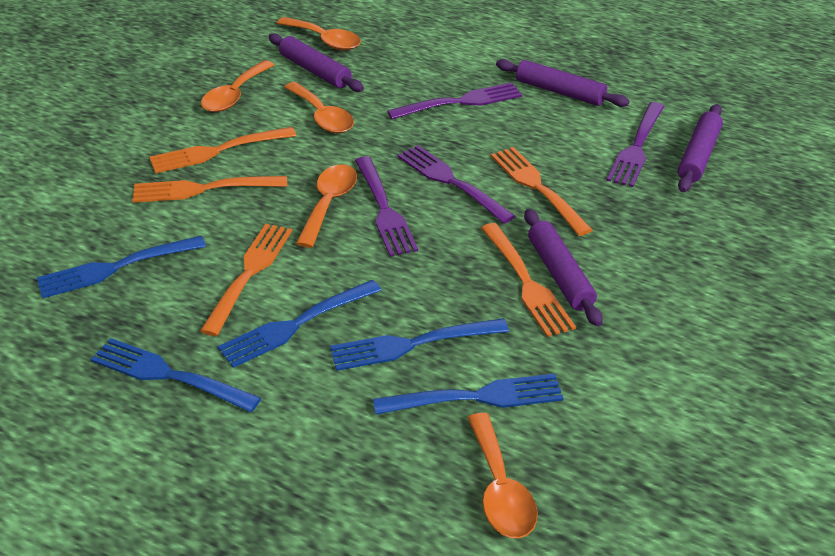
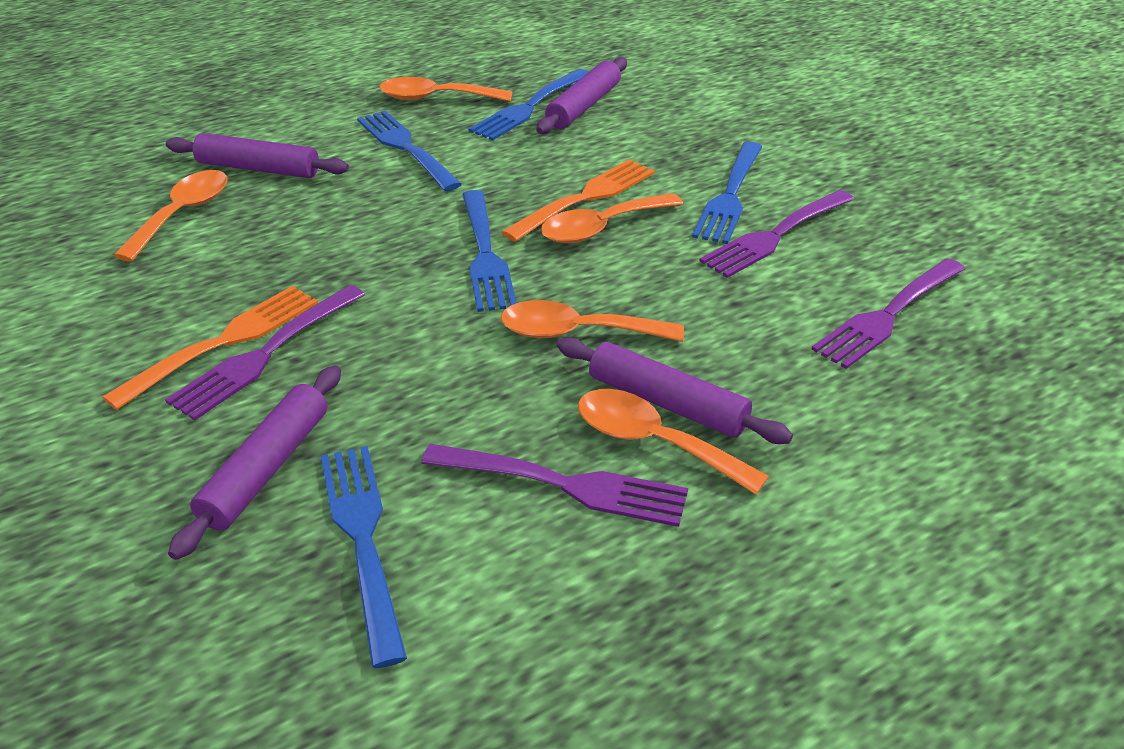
orange fork: [132,176,287,203] [149,127,296,174] [200,224,292,336] [481,223,576,337] [491,147,592,236] = 5 -> [102,286,318,410] [502,159,655,242] = 2

